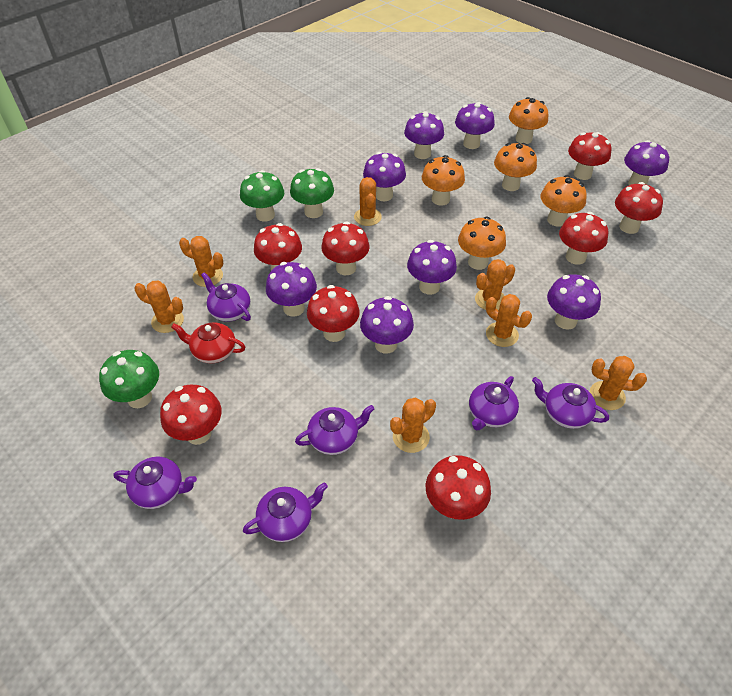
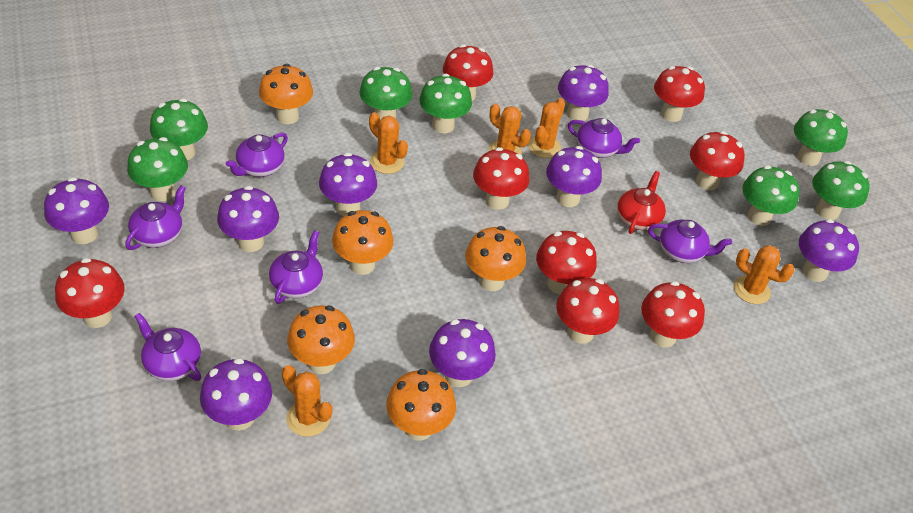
green mushroom: [99,350,159,408] [240,170,284,222] [290,168,334,218] = 3 -> [127,137,188,201] [150,99,208,160] [359,67,412,121] [419,74,472,133] [742,165,799,226] [794,109,848,166] [812,161,870,220] = 7
orange cactus: [134,280,184,333] [179,236,224,287] [354,177,382,226] [390,398,436,453] [475,259,515,310] [486,294,532,347] [589,356,647,410] = 7 -> [282,365,332,437] [369,112,408,174] [489,103,531,155] [528,98,565,158] [734,245,795,304] = 5

